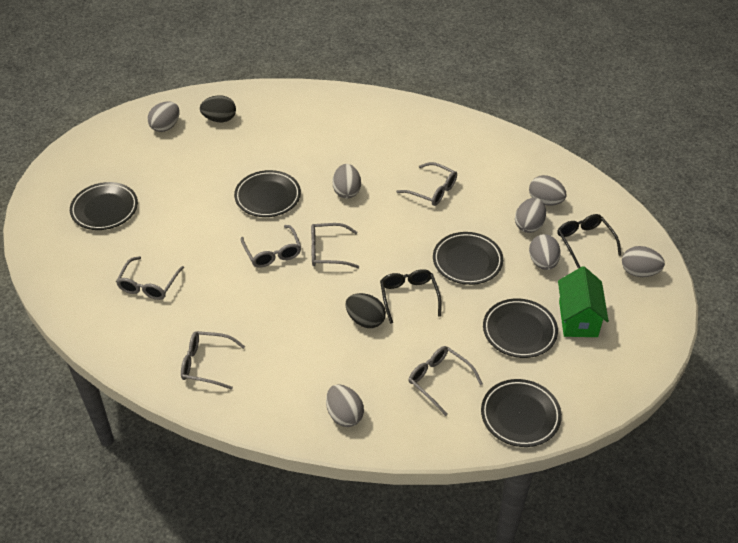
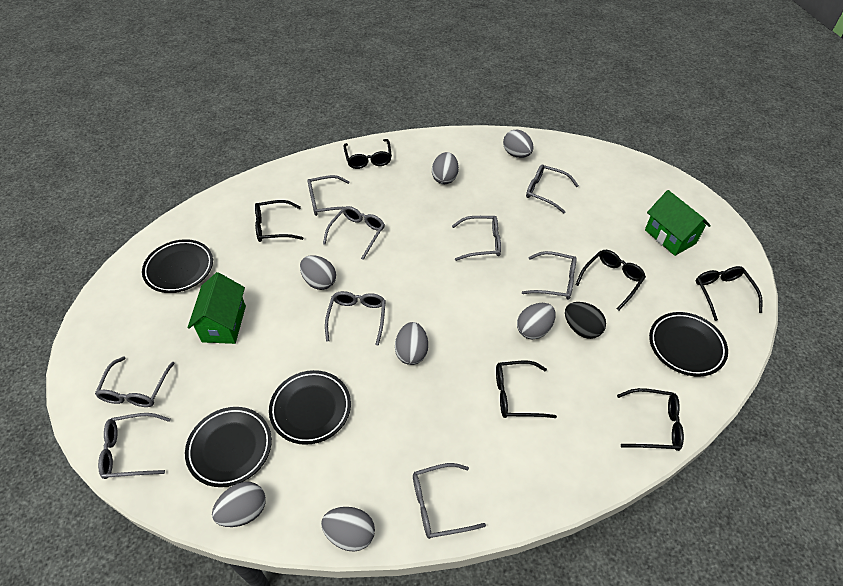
black egg: [200,95,236,122] [346,293,386,328] = 2 -> [565,302,606,339] = 1
black glasses: [380,269,442,324] [557,214,621,268] = 2 -> [255,200,303,242] [343,139,392,169] [496,361,557,418] [575,250,646,311] [617,388,684,451] [696,266,763,321] = 6
black plate: [70,182,138,230] [234,170,301,217] [433,232,503,285] [481,379,562,447] [483,298,558,358] = 5 -> [142,239,213,293] [185,407,272,487] [269,370,351,445] [649,312,728,377] = 4
green house: [558,266,609,337] = 1 -> [187,272,246,344] [645,190,711,256] = 2
grey glasses: [116,256,184,300] [181,331,245,390] [241,225,301,268] [311,223,359,268] [396,162,457,206] [409,346,483,416] = 6 -> [95,356,175,407] [98,413,171,479] [307,175,350,216] [323,206,385,260] [325,291,386,346] [413,463,486,539] [452,216,501,261] [522,251,576,300] [526,164,579,213] = 9

